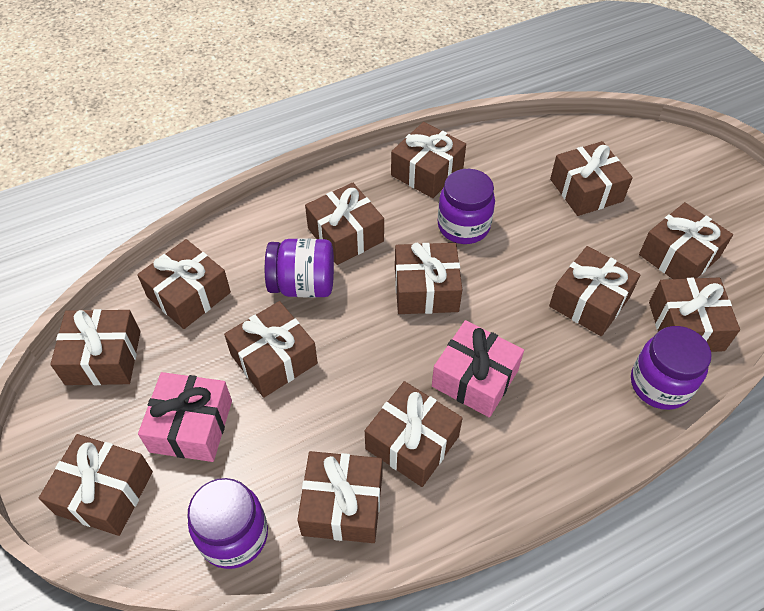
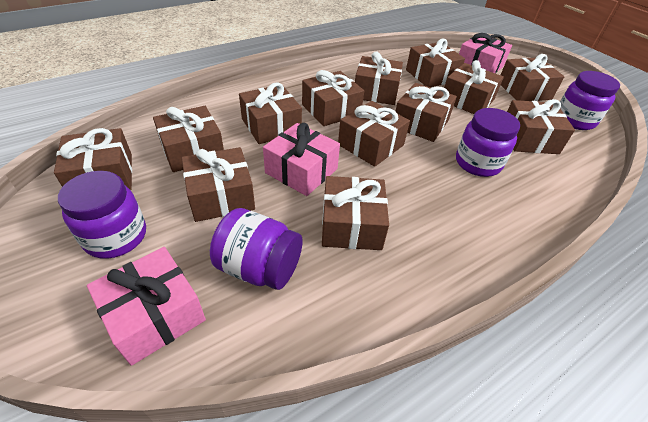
pink gift: [138,372,232,462] [432,320,524,418] = 2 -> [87,247,206,366] [263,123,340,196] [459,33,512,73] = 3

